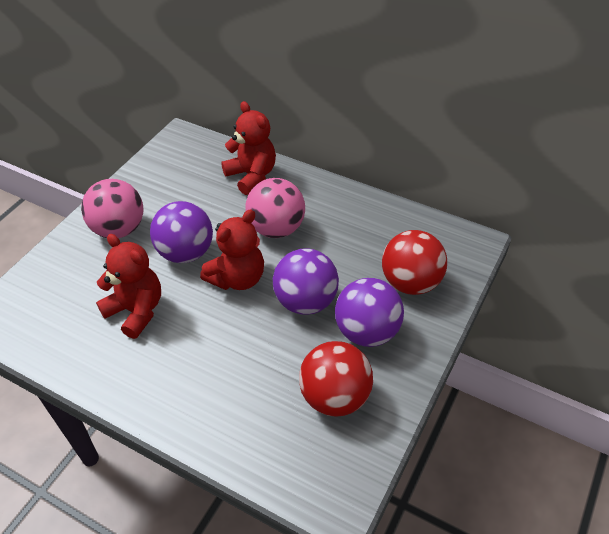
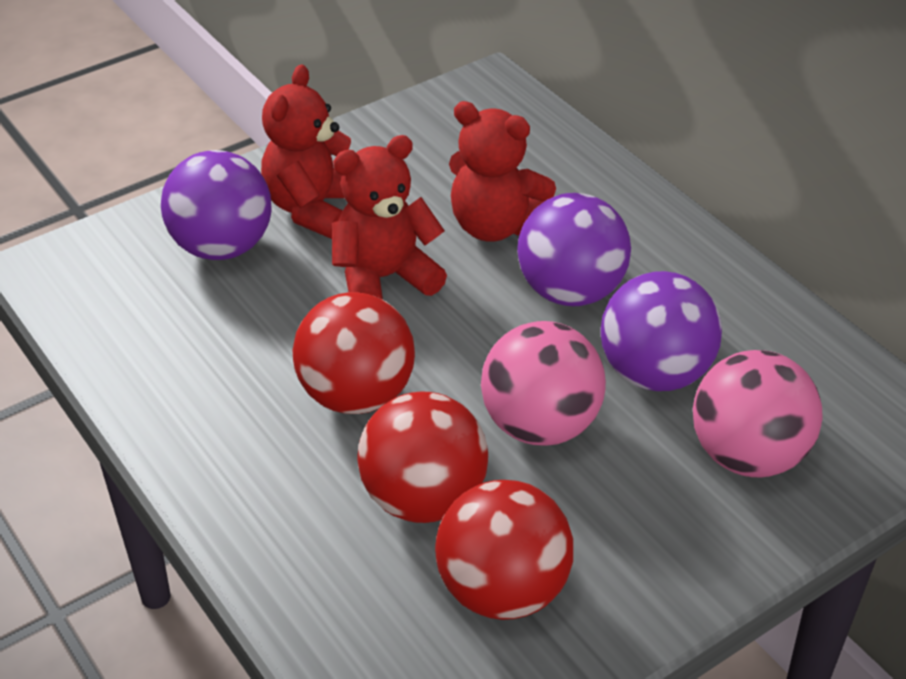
red ball: [299,341,373,417] [382,230,447,295] = 2 -> [292,292,415,414] [357,392,488,523] [435,480,573,620] = 3

